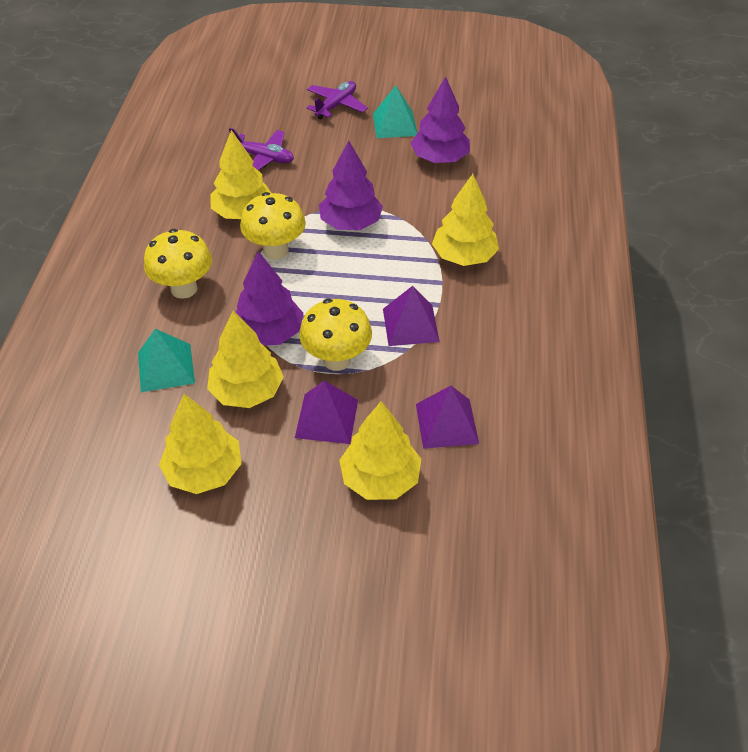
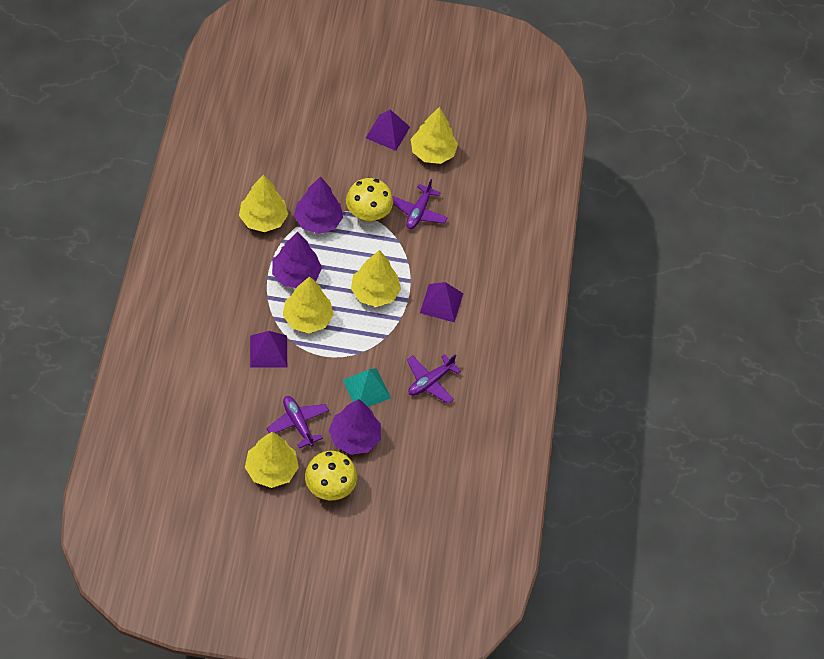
purple plane: [229,128,294,170] [306,81,368,120] = 2 -> [267,396,329,448] [393,179,448,229] [407,354,461,404] = 3
turquoise pyramid: [138,329,195,392] [373,86,417,138] = 2 -> [343,368,391,407] = 1
yellow mushroom: [144,229,212,299] [240,192,306,260] [299,299,372,371] = 3 -> [305,451,357,500] [346,178,393,224] = 2

